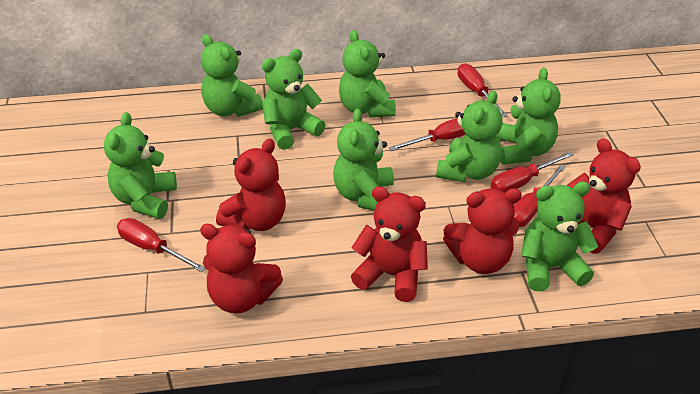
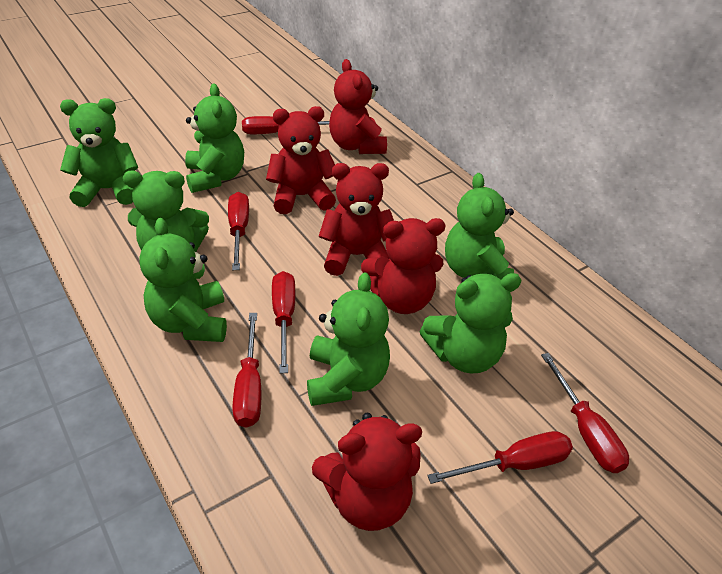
green teddy bear: [104,112,177,219] [201,34,263,117] [262,49,325,150] [333,108,394,211] [339,30,396,117] [436,91,503,182] [497,68,561,165] [521,182,598,292] = 8 -> [60,98,138,207] [123,171,209,252] [139,218,227,342] [185,83,244,193] [307,273,390,406] [420,273,521,373] [445,173,514,279] = 7
red screwdriver: [117,218,205,272] [389,118,466,151] [458,63,508,117] [491,152,574,193] [514,165,565,227] = 5 -> [228,192,249,270] [232,313,261,428] [242,116,329,134] [272,271,295,373] [427,431,573,484] [541,353,629,473] = 6

